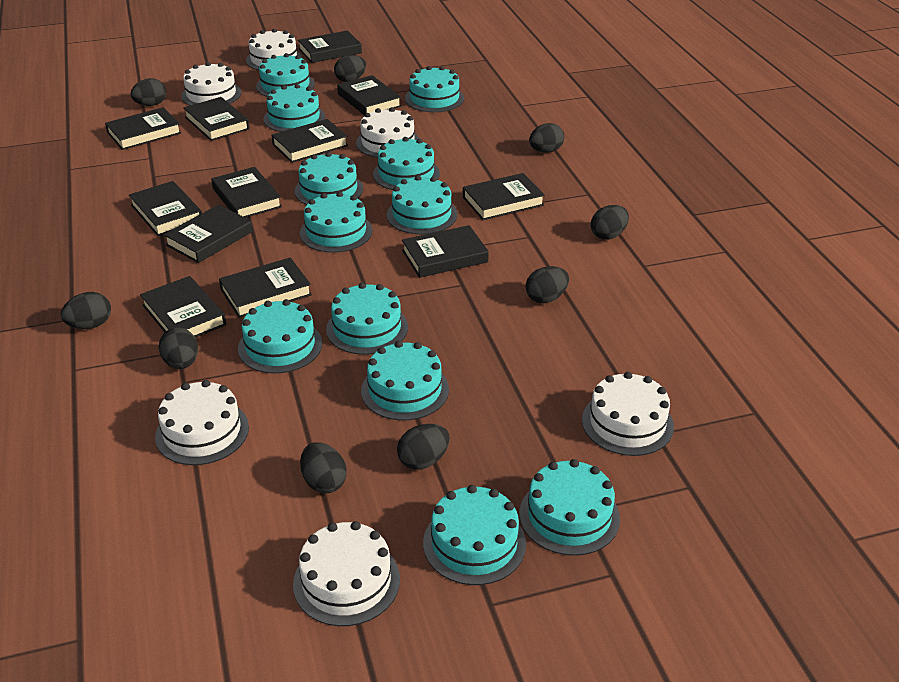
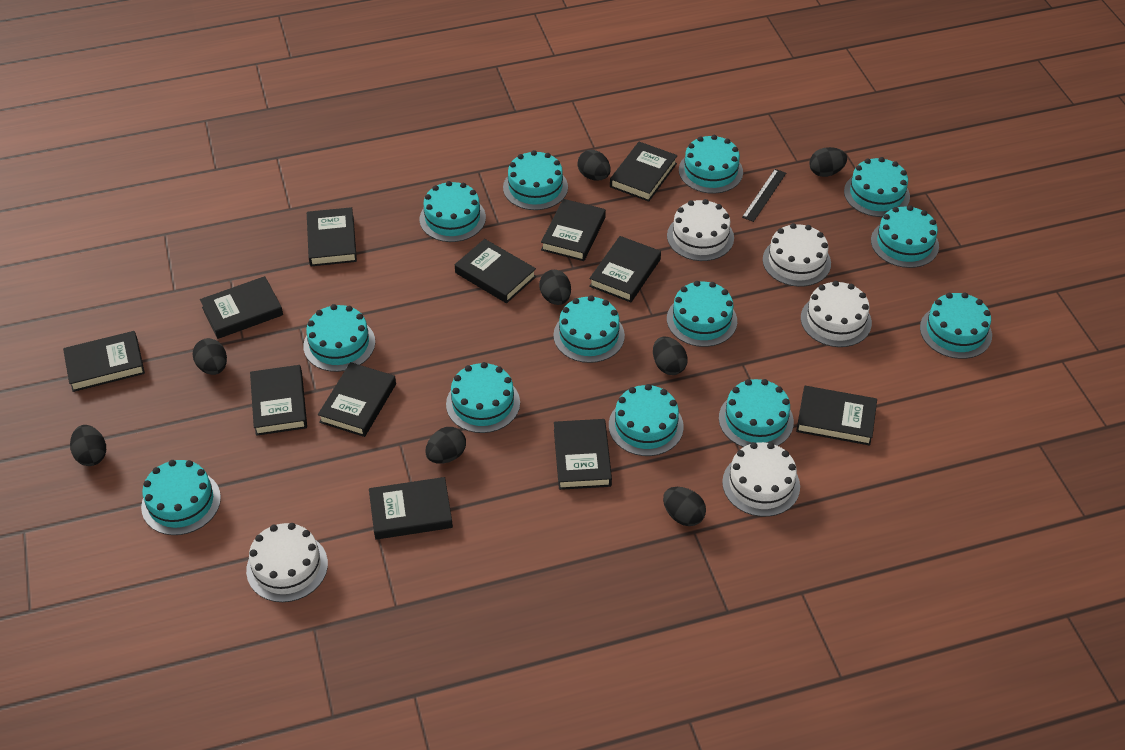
black egg: [61,292,111,329] [131,78,166,106] [159,327,198,369] [300,442,347,493] [334,55,366,82] [397,424,450,470] [526,266,569,303] [529,123,564,153] [591,205,629,240] = 9 -> [70,425,106,466] [193,338,227,375] [425,427,466,463] [539,270,571,305] [577,150,611,181] [653,336,688,375] [663,487,706,526] [809,147,847,177] = 8
black ruler: none = 0 -> [742,169,786,222] = 1
turquoise cake: [238,299,322,374] [256,53,315,97] [263,84,325,132] [295,152,363,205] [300,192,373,253] [326,282,408,355] [361,341,449,421] [373,137,440,190] [387,175,457,234] [405,66,464,112] [423,485,526,585] [519,459,620,556] = 12 -> [141,460,221,535] [303,304,375,372] [420,181,486,242] [446,362,520,433] [503,150,568,210] [553,295,625,363] [609,384,684,456] [667,281,737,347] [679,135,743,194] [719,379,794,447] [844,157,910,217] [871,205,939,268] [920,292,992,359] = 13
white cake: [155,380,249,465] [181,62,241,106] [246,29,302,70] [293,521,400,626] [356,107,419,158] [582,372,674,456] = 6 -> [246,523,328,602] [667,199,734,261] [722,442,800,517] [763,223,831,287] [801,281,872,347] = 5

